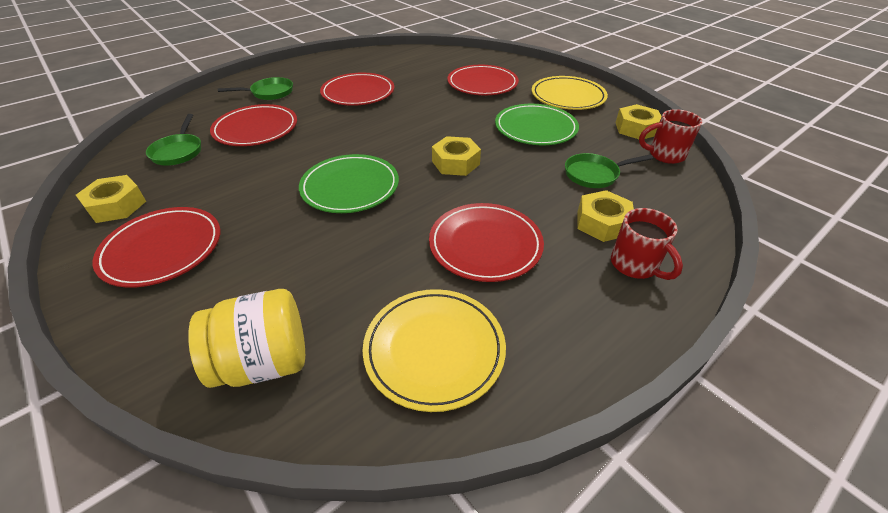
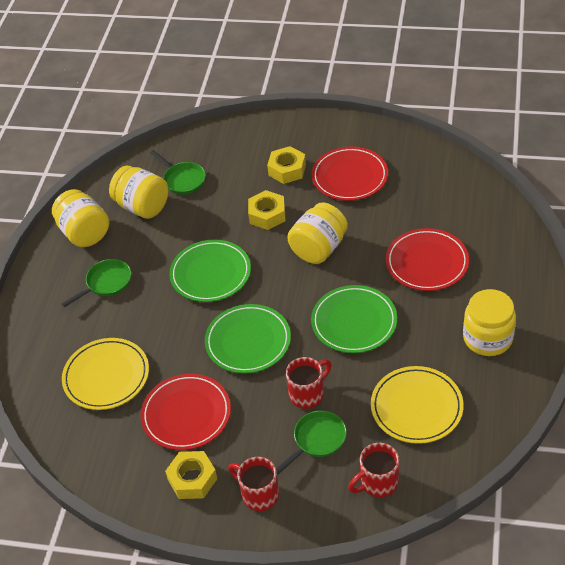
green plate: [299,154,399,213] [495,104,579,145] = 2 -> [169,240,251,302] [205,304,291,374] [311,285,397,353] = 3
red mug: [611,208,683,280] [639,109,702,164] = 2 -> [228,457,279,511] [286,357,332,409] [348,443,399,497] = 3
red plate: [92,207,220,288] [210,104,297,146] [320,73,394,106] [429,203,544,282] [447,65,519,96] = 5 -> [141,374,231,450] [311,147,388,201] [386,228,469,291] = 3
yellow jar: [188,289,305,388] = 1 -> [52,189,109,247] [109,166,168,219] [287,202,348,264] [463,289,516,356] = 4
yellow nut: [76,175,146,223] [432,136,481,176] [578,190,634,242] [615,104,662,139] = 4 -> [165,451,217,499] [248,190,286,230] [267,146,306,184] = 3

